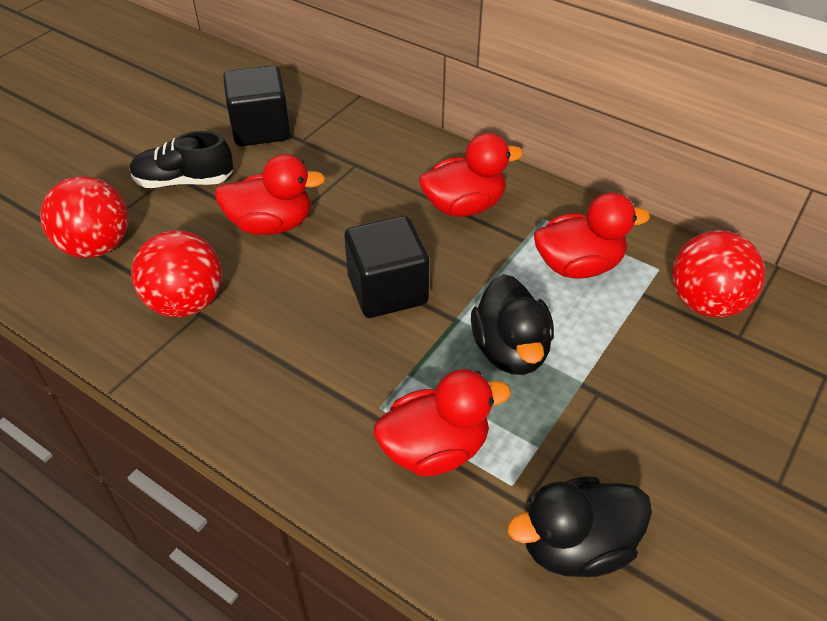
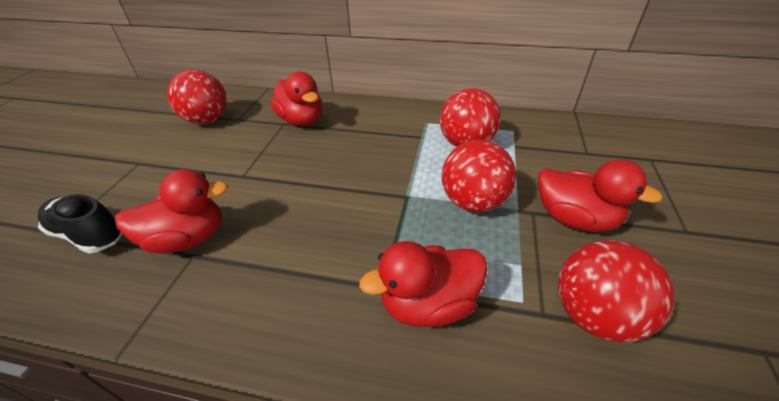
black cube: [223,65,291,146] [344,216,429,318] = 2 -> none = 0
black duck: [471,274,554,375] [508,476,652,577] = 2 -> none = 0
red ball: [40,176,128,258] [131,230,222,317] [672,230,765,318] = 3 -> [167,69,226,124] [440,88,501,147] [442,140,516,213] [558,240,675,343] = 4

